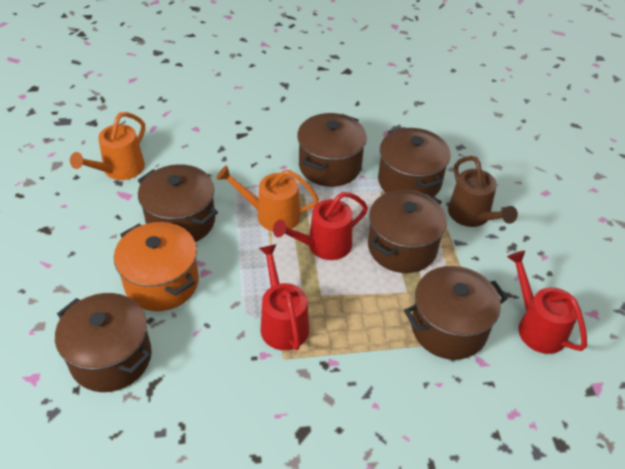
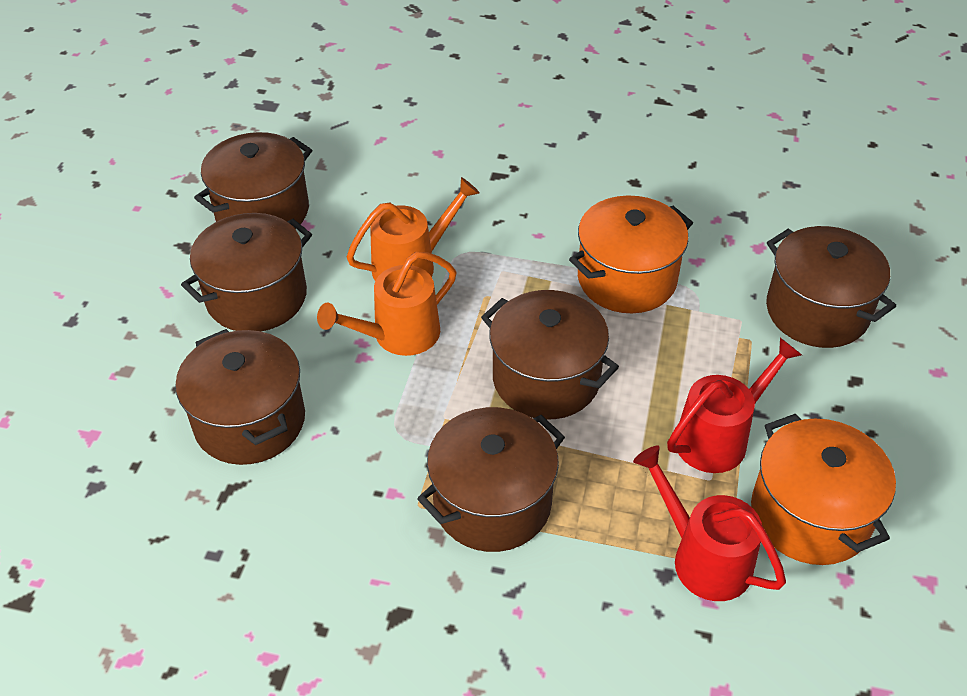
brown watering can: [448,156,518,227] = 1 -> none = 0
orange pot: [114,222,199,311] = 1 -> [569,196,693,313] [751,414,896,565] = 2
red watering can: [259,244,309,350] [273,192,368,260] [507,251,587,354] = 3 -> [633,446,786,601] [667,338,802,473] = 2

